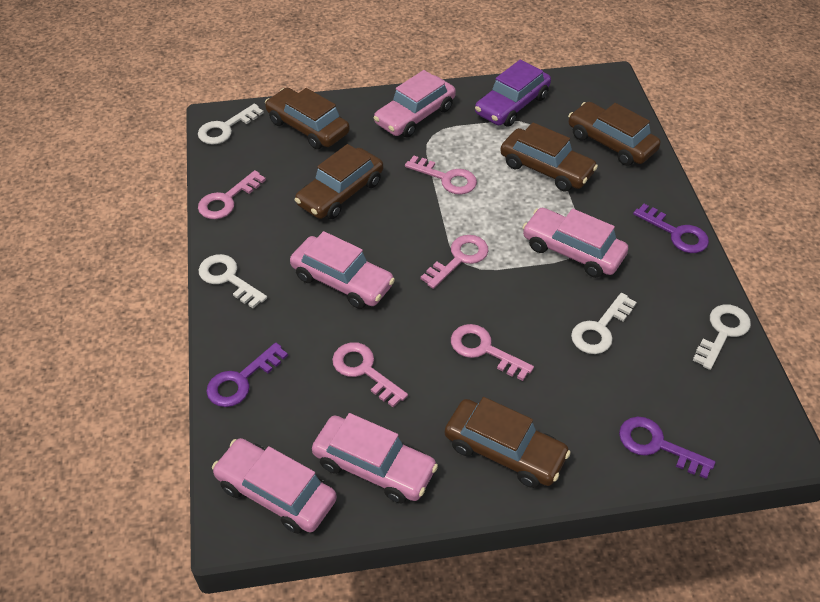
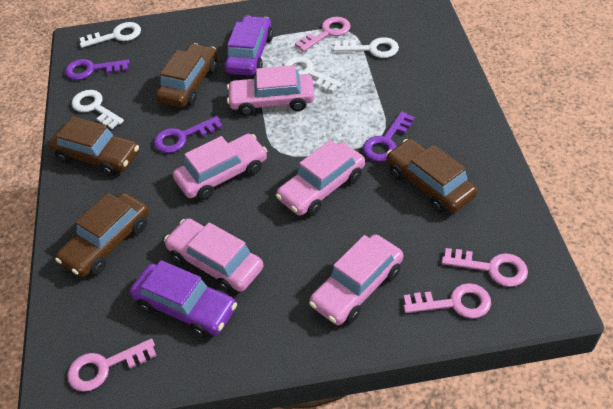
brown car: [265,88,350,149] [295,144,383,219] [445,397,571,488] [500,122,598,192] [568,102,661,166] = 5 -> [48,116,139,176] [55,193,149,277] [156,43,218,108] [386,139,477,213] = 4
pink key: [198,170,266,219] [332,342,408,407] [405,156,477,195] [420,235,489,289] [451,324,534,381] = 5 -> [67,339,157,392] [295,17,351,52] [403,283,491,319] [441,248,528,287] = 4
purple car: [475,60,551,127] = 1 -> [130,260,237,338] [224,16,273,76] = 2

